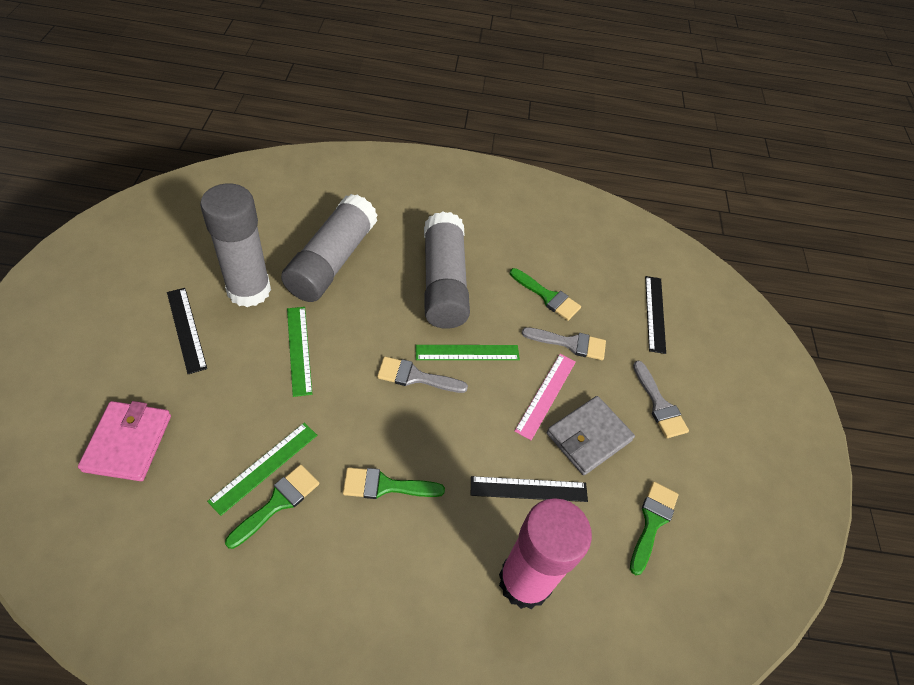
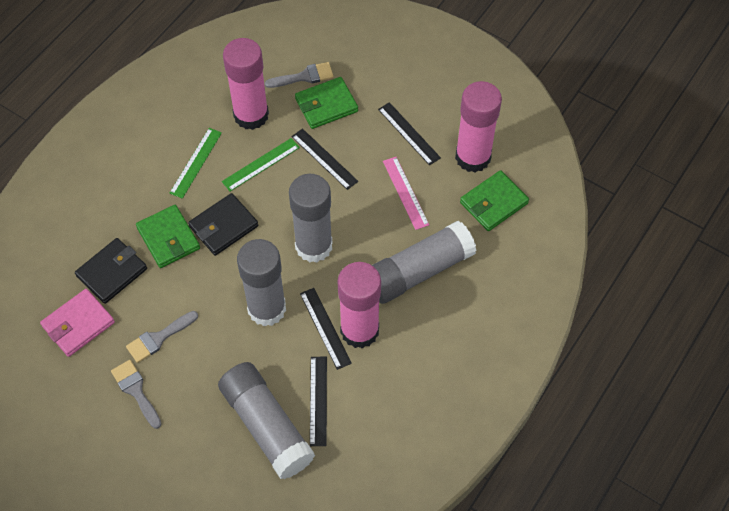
black ruler: [167,288,207,374] [471,476,588,502] [645,276,666,354] = 3 -> [292,128,358,190] [300,288,352,370] [310,357,327,446] [378,102,441,165] = 4
black wallet: none = 0 -> [75,238,147,304] [188,193,258,256] = 2
green brush: [225,465,320,549] [343,467,445,499] [510,268,581,321] [630,482,679,575] = 4 -> none = 0
green ruler: [207,423,317,516] [287,307,312,397] [415,345,520,360] = 3 -> [169,128,222,199] [222,138,300,191] = 2
green wallet: none = 0 -> [136,205,200,268] [295,77,358,129] [460,170,529,231] = 3
grey glue stick: [200,183,271,307] [281,194,378,302] [424,212,470,329] = 3 -> [218,362,315,479] [237,239,286,326] [289,174,333,263] [372,220,477,304] = 4
grey wallet: [547,396,635,475] = 1 -> none = 0
pink glue stick: [499,498,592,609] = 1 -> [223,38,269,130] [338,262,381,349] [455,81,502,173] = 3

